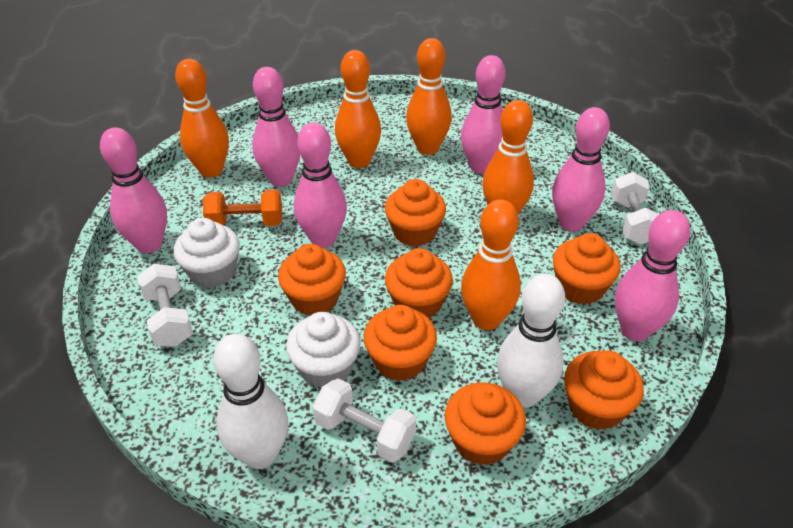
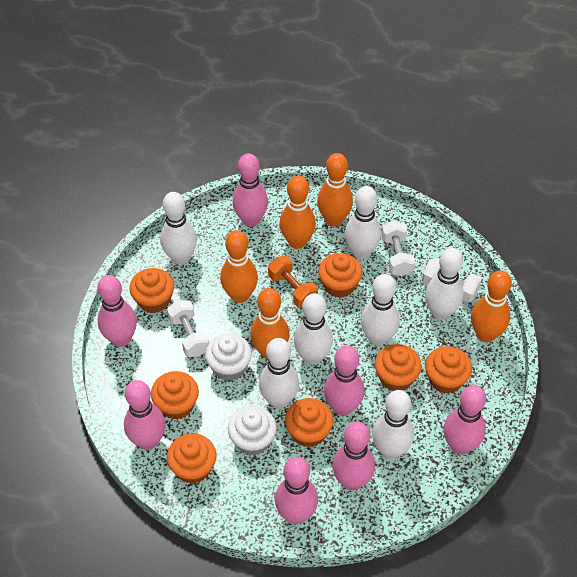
pink bowling pin: [100,127,167,253] [252,67,300,187] [294,122,347,248] [461,55,506,174] [552,107,610,231] [615,210,690,341] = 6 -> [97,275,137,347] [124,380,166,450] [232,153,268,227] [275,457,318,524] [324,345,365,416] [333,422,375,490] [444,385,486,455] = 7
white bowling pin: [213,334,288,469] [497,274,565,408] = 2 -> [160,192,197,265] [259,338,299,408] [294,293,333,365] [345,186,381,259] [361,274,399,346] [372,390,414,459] [425,248,464,320] = 7

